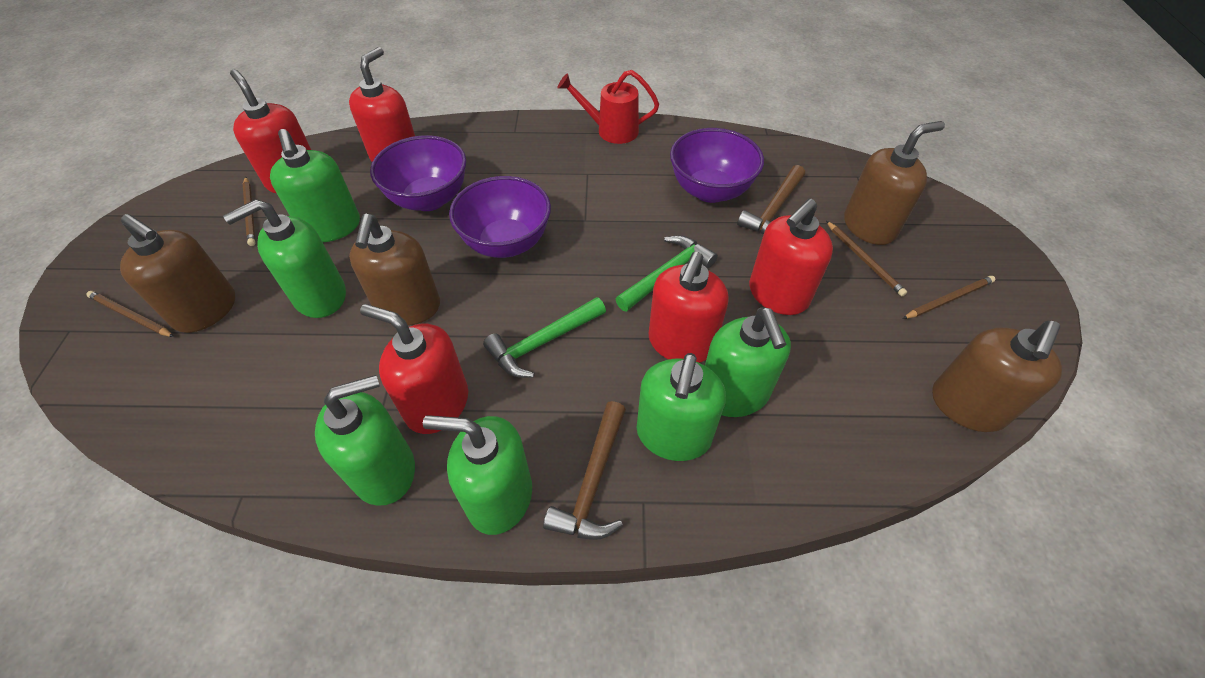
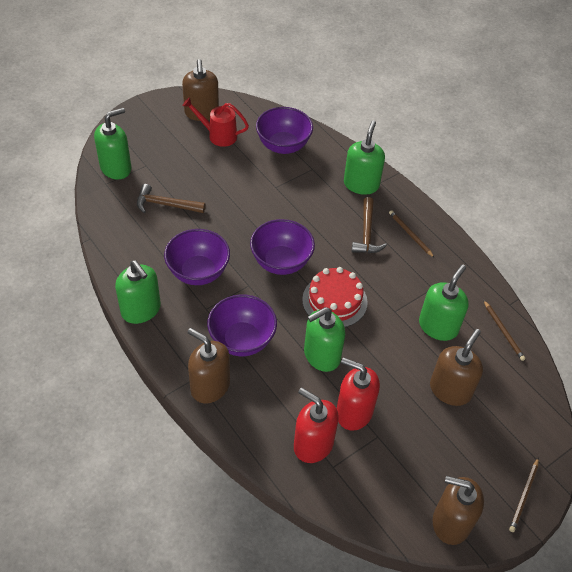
brown pencil: [86,291,174,337] [243,177,255,246] [826,221,907,296] [902,276,996,319] = 4 -> [389,210,434,258] [484,300,526,361] [509,457,539,532] = 3
green hammer: [483,297,606,378] [616,235,718,312] = 2 -> none = 0
green soap dispenser: [223,199,346,318] [270,129,360,242] [315,375,415,506] [423,415,532,535] [637,353,726,461] [705,307,791,417] = 6 -> [94,108,131,180] [115,260,161,324] [304,307,345,372] [344,121,385,195] [419,264,469,341] = 5
purple bowl: [370,135,466,211] [449,176,551,258] [670,128,764,203] = 3 -> [164,229,230,285] [207,295,277,356] [250,219,315,275] [256,107,313,154] = 4
red cake: none = 0 -> [302,267,368,327] = 1
red soap dispenser: [230,69,311,193] [349,47,415,162] [360,304,468,434] [649,252,729,363] [749,198,833,315] = 5 -> [294,388,339,463] [337,357,380,431] = 2

